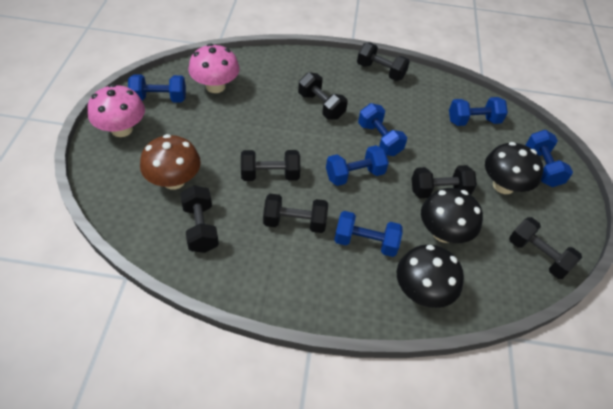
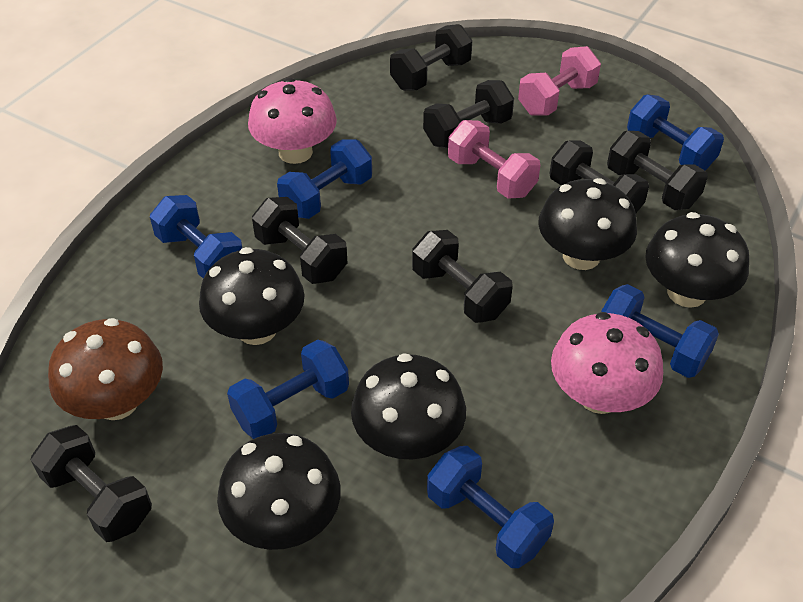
black mushroom: [397,244,464,308] [421,188,483,243] [485,142,543,194] = 3 -> [199,247,305,345] [217,433,341,550] [351,353,466,459] [538,178,637,270] [645,212,749,308] = 5
pink dumbbell: none = 0 -> [448,120,540,199] [518,46,601,115] = 2

